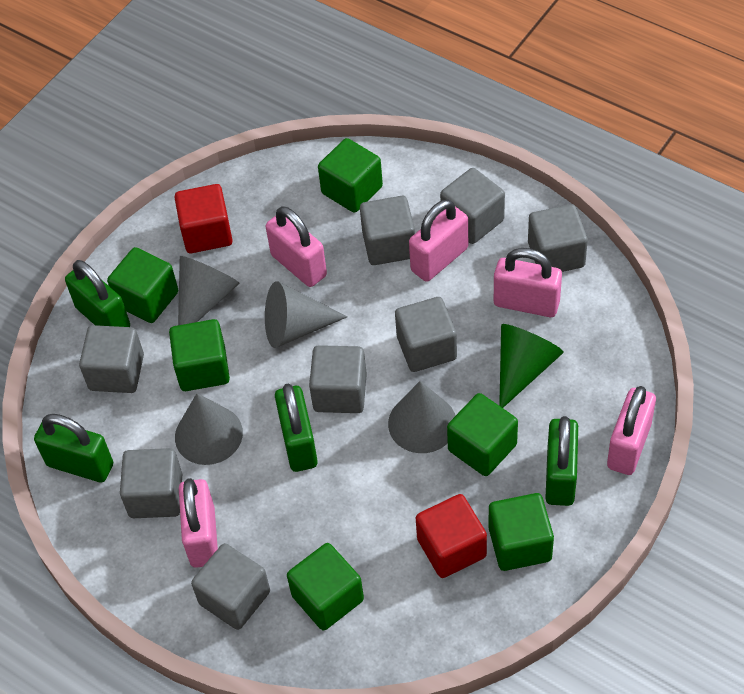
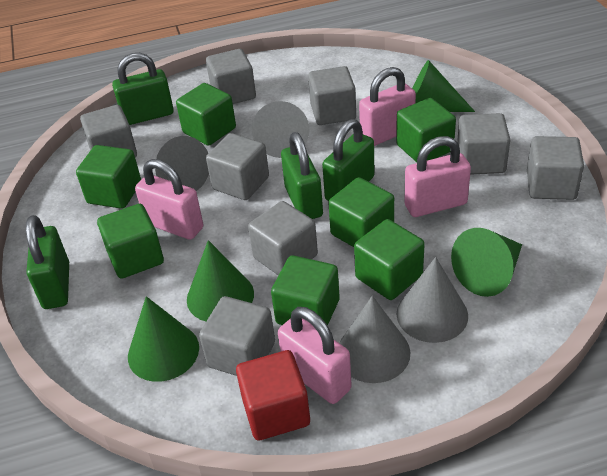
green cone: [499,324,564,408] = 1 -> [128,296,199,382] [187,240,254,321] [412,60,475,112] [451,228,522,297] = 4
green cube: [107,247,178,323] [169,319,230,391] [287,543,364,631] [318,138,383,213] [447,393,518,476] [488,493,554,571] = 6 -> [76,145,141,209] [97,204,164,279] [176,83,236,146] [271,255,340,325] [328,177,394,247] [354,219,425,300] [396,98,456,162] = 7
pink padlock: [179,478,218,568] [266,206,327,287] [409,200,468,282] [494,248,562,317] [607,386,656,475] = 5 -> [135,159,203,240] [278,307,352,404] [359,67,416,146] [404,136,471,217] = 4
red cube: [174,184,233,253] [416,494,487,578] = 2 -> [236,350,310,440] = 1

